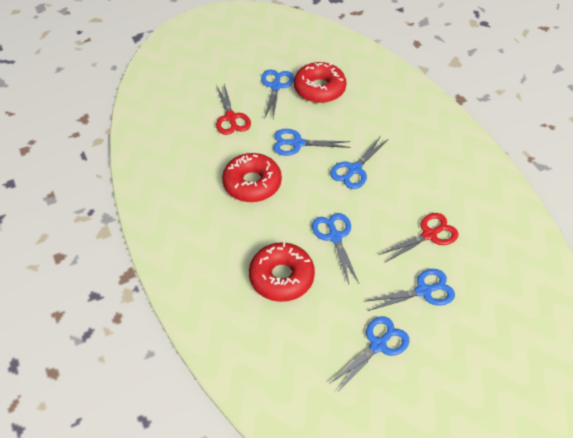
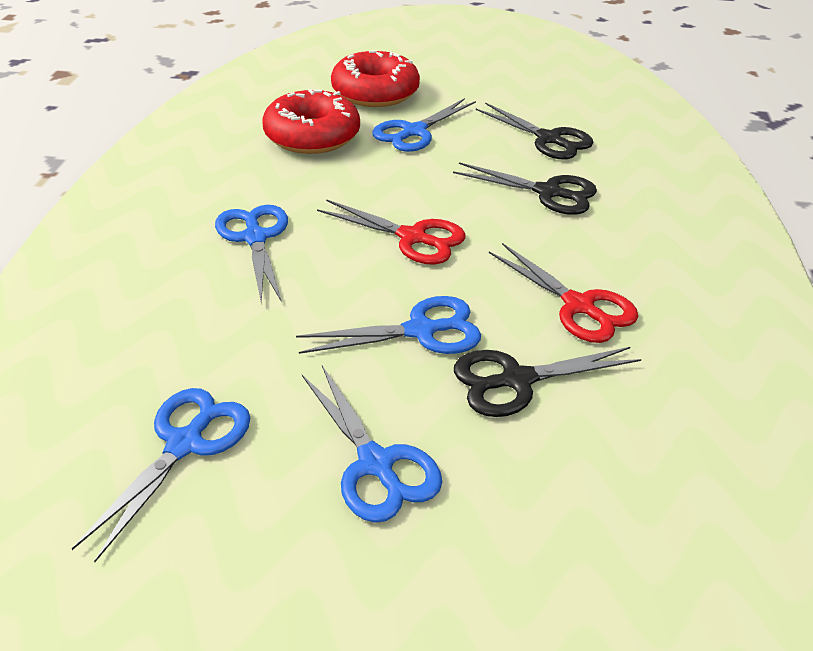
black scissors: none = 0 -> [453,162,597,215] [454,347,642,417] [476,102,594,159] = 3
blue scissors: [261,70,294,119] [273,129,351,156] [312,213,359,284] [329,317,410,393] [330,136,388,189] [364,269,455,311] = 6 -> [72,388,250,562] [215,205,288,304] [296,296,481,354] [302,366,442,523] [372,98,476,152] = 5
red donut: [222,153,282,202] [249,242,315,302] [294,62,346,103] = 3 -> [262,89,360,154] [331,50,420,107] = 2

